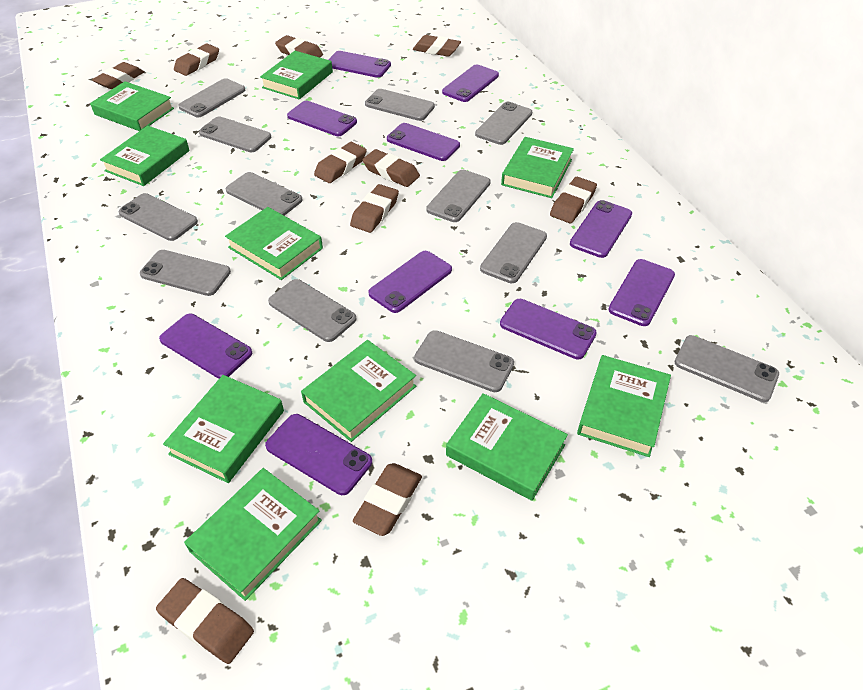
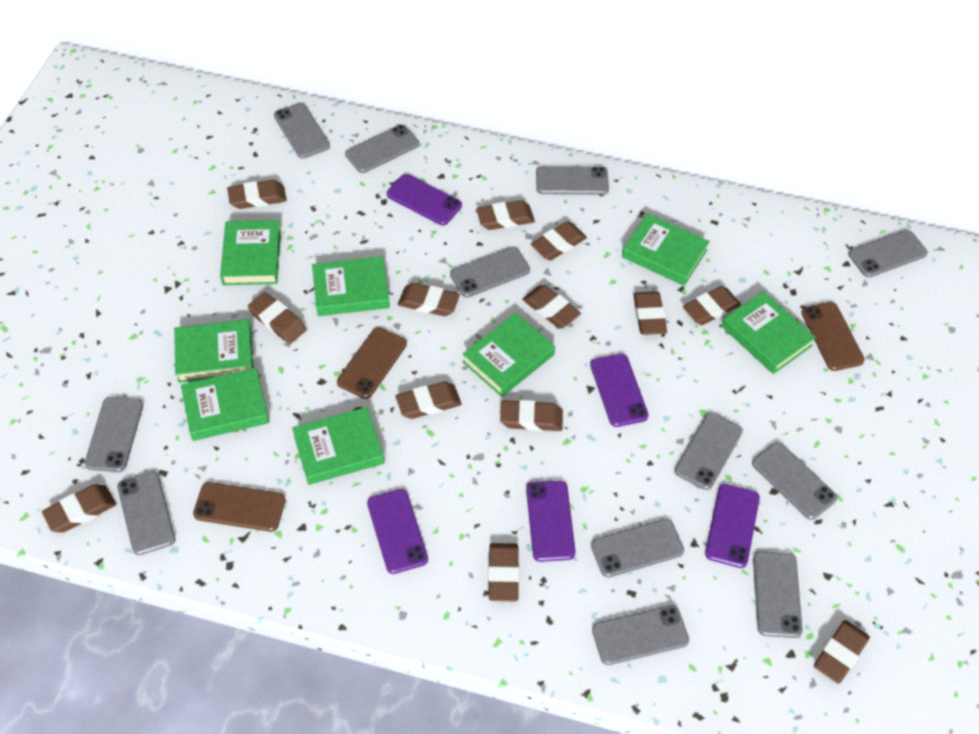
brown eraser: [92,62,144,90] [156,578,254,664] [174,43,219,76] [275,35,323,58] [314,142,367,183] [350,184,399,233] [353,463,422,536] [362,149,420,187] [413,35,461,57] [550,177,597,223] = 10 -> [42,484,116,532] [227,180,287,209] [248,292,307,344] [396,382,462,419] [398,283,460,316] [476,200,535,230] [488,543,519,601] [500,400,563,431] [522,285,581,328] [531,221,587,260] [633,291,667,335] [683,286,741,325] [814,620,870,684] = 13
brown phone: none = 0 -> [193,482,286,532] [337,327,407,399] [801,302,865,371] = 3
green book: [90,81,174,131] [100,126,190,186] [163,375,284,483] [184,468,322,601] [225,207,323,280] [260,51,333,99] [301,340,416,442] [446,393,568,501] [501,137,574,198] [577,355,671,457] = 10 -> [174,319,254,383] [181,368,269,441] [220,220,281,285] [292,407,384,485] [312,256,390,316] [463,313,555,397] [622,213,710,286] [722,291,816,374] = 8
purple phone: [159,314,252,379] [265,414,372,495] [287,101,357,136] [328,51,391,78] [368,251,452,313] [387,123,460,161] [442,65,499,102] [500,299,597,359] [570,200,632,258] [608,259,675,326] = 10 -> [367,489,428,574] [387,174,462,225] [526,481,576,562] [590,354,649,427] [705,484,760,568] = 5

